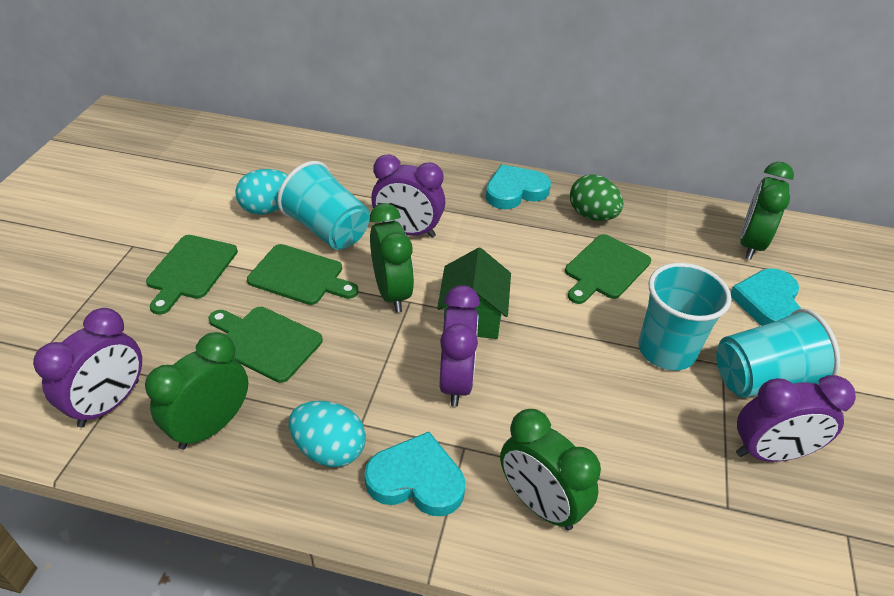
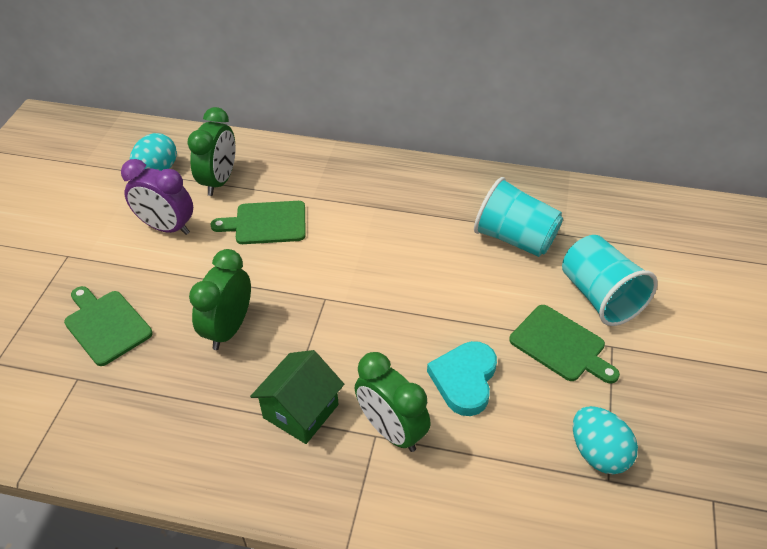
green clock: [145,332,248,450] [370,203,414,312] [500,409,601,530] [740,162,794,260] = 4 -> [187,107,235,196] [189,249,251,350] [355,352,431,452] = 3
green cutting board: [146,235,238,315] [208,307,323,383] [247,244,359,305] [565,234,651,304] = 4 -> [64,286,153,366] [211,201,306,244] [509,305,620,384] = 3
green egg: [570,174,623,221] = 1 -> none = 0
purple clock: [33,308,142,428] [371,154,445,238] [440,285,480,407] [736,375,856,462] = 4 -> [121,159,193,235] = 1
turquoise cup: [277,161,370,250] [638,263,732,370] [716,309,840,398] = 3 -> [474,177,563,257] [562,235,658,326] = 2
turquoise heart: [364,432,465,516] [486,164,551,209] [731,268,801,326] = 3 -> [427,341,497,416] = 1

